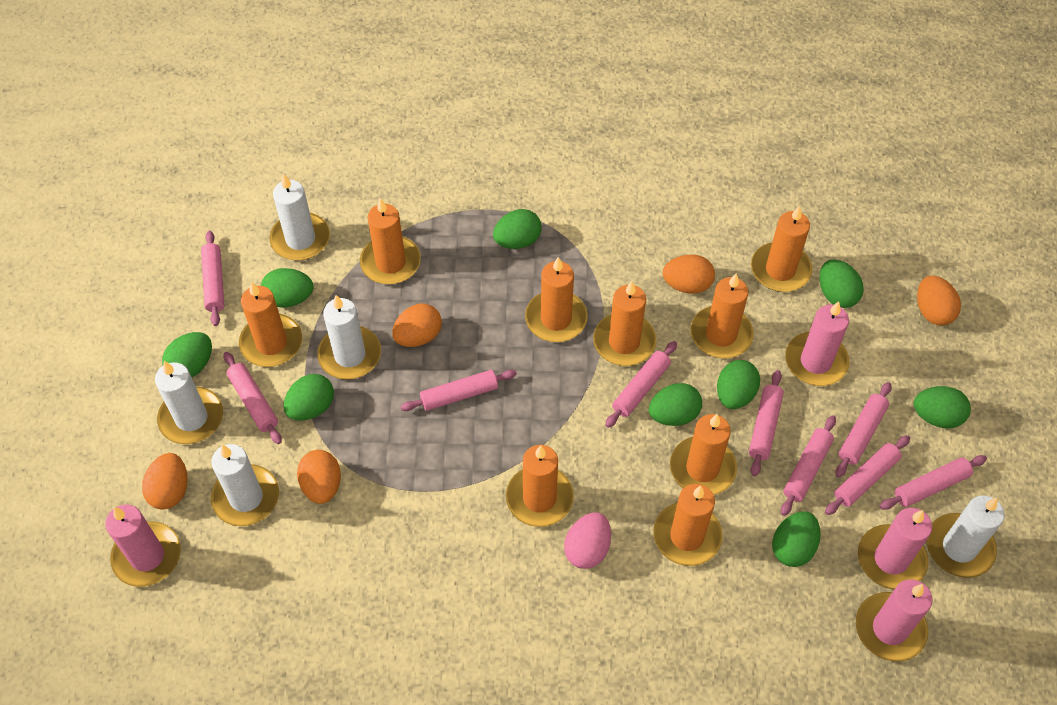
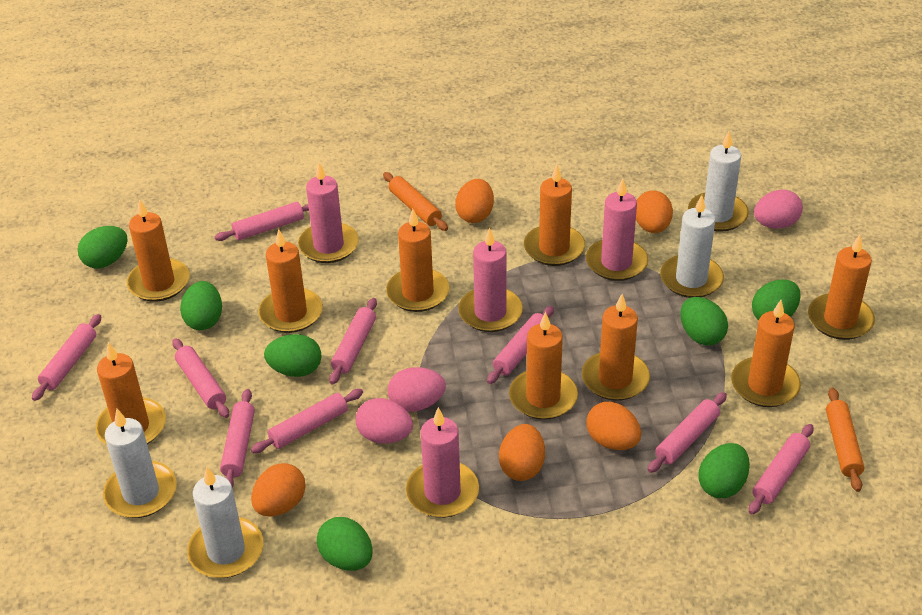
green egg: [162,332,212,377] [261,268,313,308] [283,374,334,421] [493,209,542,249] [649,383,702,426] [717,360,760,409] [772,511,821,567] [820,259,864,308] [914,386,971,428] = 9 -> [78,226,127,269] [180,281,222,330] [264,334,322,377] [317,517,373,570] [680,297,728,345] [699,443,750,498] [752,280,801,320] = 7
orange rolling pin: none = 0 -> [383,172,448,231] [826,388,864,492] = 2
pink egg: [564,512,611,569] = 1 -> [356,398,413,444] [388,367,446,412] [754,190,803,229] = 3
white candle: [155,361,223,444] [211,444,279,526] [269,174,330,260] [317,295,381,379] [926,496,1005,578] = 5 -> [103,409,177,518] [187,467,263,578] [660,195,724,298] [688,131,749,232] = 4

